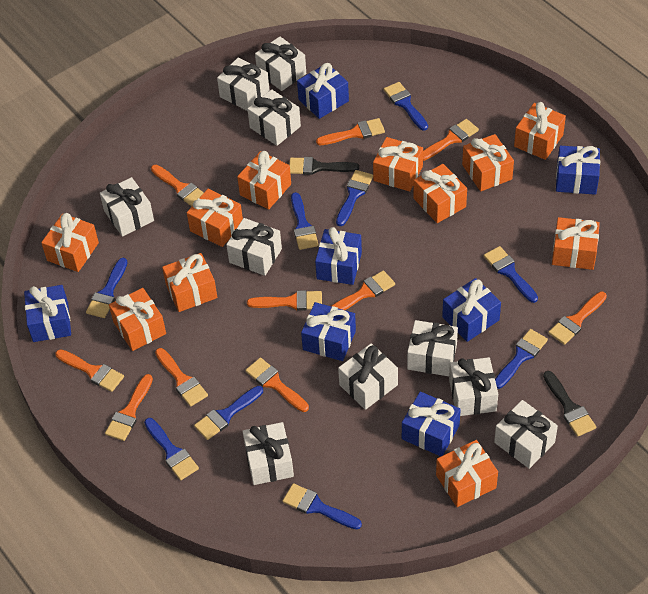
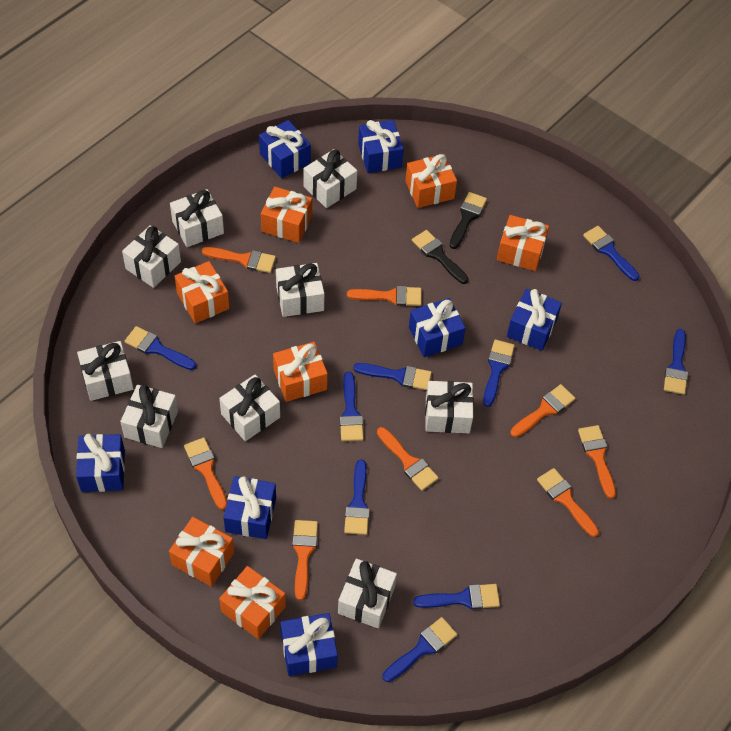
orange brush: [55,349,124,392] [105,374,153,441] [151,165,204,207] [155,348,208,407] [245,357,309,412] [247,290,322,311] [316,118,385,145] [331,270,395,310] [423,119,479,161] [548,292,607,345] = 10 -> [184,437,227,510] [202,247,276,273] [292,520,318,600] [347,286,422,306] [377,427,439,491] [510,384,575,437] [537,468,599,537] [578,425,616,499] = 8
orange gift: [41,213,99,272] [109,288,166,351] [162,253,218,312] [187,189,243,247] [237,151,291,210] [373,137,423,192] [413,164,467,223] [436,440,498,507] [462,134,514,191] [514,102,566,160] [552,217,600,270] = 11 -> [169,517,234,587] [175,261,229,323] [219,566,286,639] [261,187,312,243] [273,342,328,402] [405,154,457,208] [497,215,549,271] = 7
white gift: [100,177,154,237] [217,58,270,111] [226,218,282,276] [242,422,294,485] [248,89,301,146] [255,36,306,91] [338,343,398,410] [407,320,458,376] [449,357,498,416] [494,400,558,469] = 10 -> [77,341,134,401] [120,385,178,448] [122,225,181,288] [170,189,224,247] [219,375,280,441] [276,263,324,317] [304,149,357,208] [338,559,397,629] [425,381,474,433] = 9

